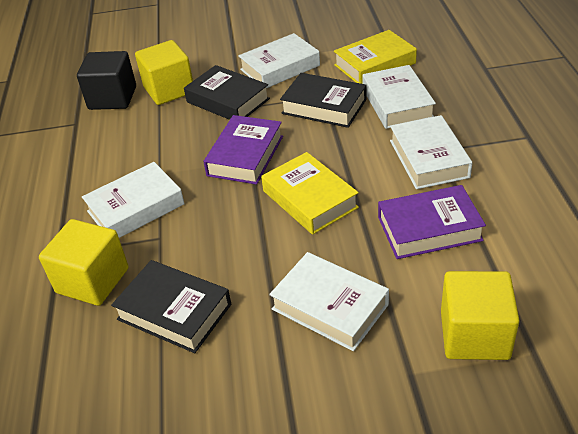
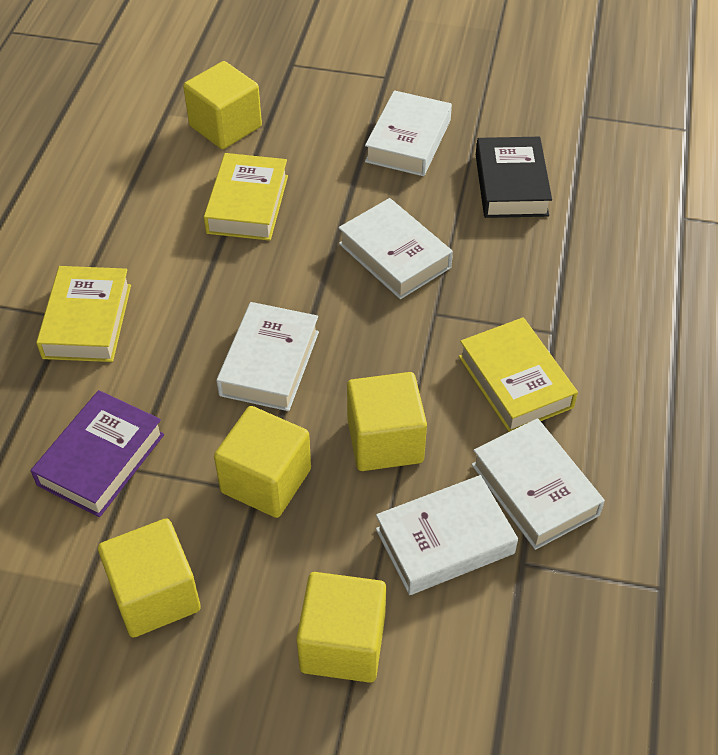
black book: [111,260,231,353] [184,65,270,120] [280,73,367,128] = 3 -> [476,137,552,218] = 1
black cube: [77,51,136,110] = 1 -> none = 0
purple book: [203,115,283,185] [378,185,486,259] = 2 -> [31,390,164,517] = 1
yellow book: [261,152,359,235] [334,30,417,84] = 2 -> [36,266,131,362] [204,153,288,241] [459,317,578,432] = 3
yellow cube: [39,219,129,306] [135,40,193,105] [441,271,520,360] = 3 -> [98,518,201,638] [183,61,262,149] [214,406,311,518] [296,572,386,683] [347,372,427,471] = 5

